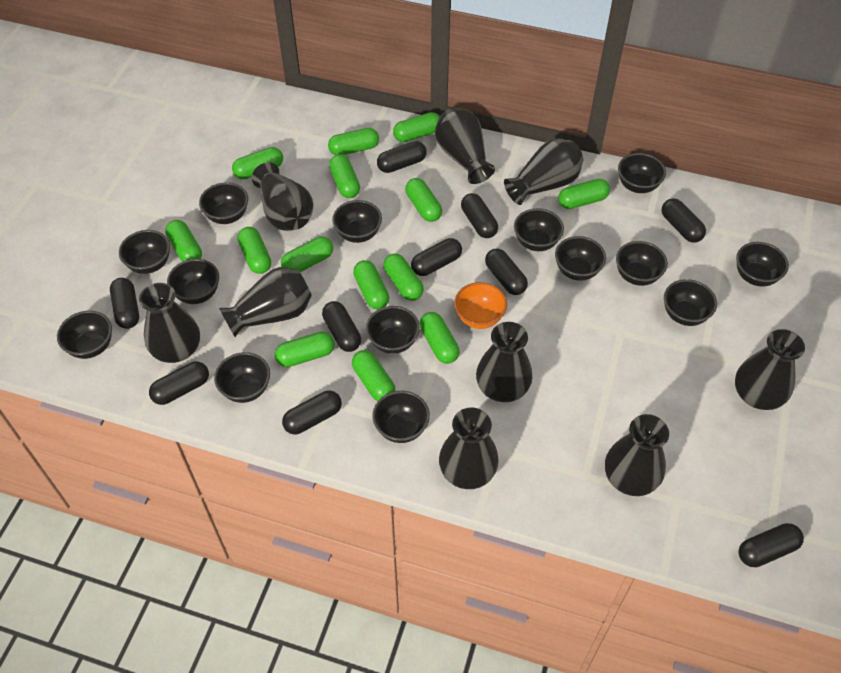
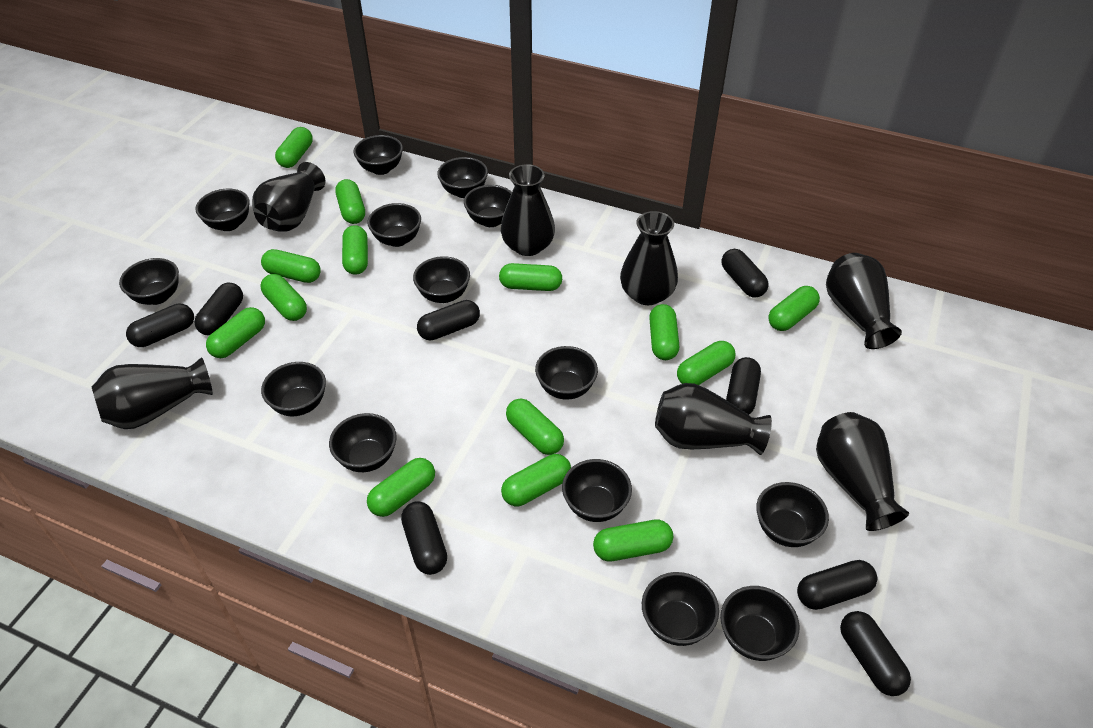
black capsule: [110,278,139,329] [149,361,209,405] [282,390,342,435] [322,301,361,352] [377,141,427,173] [411,238,462,276] [461,193,498,238] [485,248,528,295] [661,198,706,243] [739,523,804,567] = 10 -> [126,304,194,347] [194,283,243,335] [401,501,447,575] [417,300,480,340] [721,249,769,298] [726,357,761,414] [797,560,877,610] [840,611,911,696] = 8
black vase: [139,283,200,363] [219,267,312,337] [252,162,314,231] [435,107,495,184] [439,408,499,489] [476,322,533,402] [504,138,583,205] [605,414,669,496] [735,329,805,410] = 9 -> [92,357,213,429] [252,162,326,232] [501,164,555,256] [620,211,678,305] [655,383,772,455] [816,412,909,531] [826,253,902,349] = 7
orange bowl: [454,282,507,329] = 1 -> none = 0

